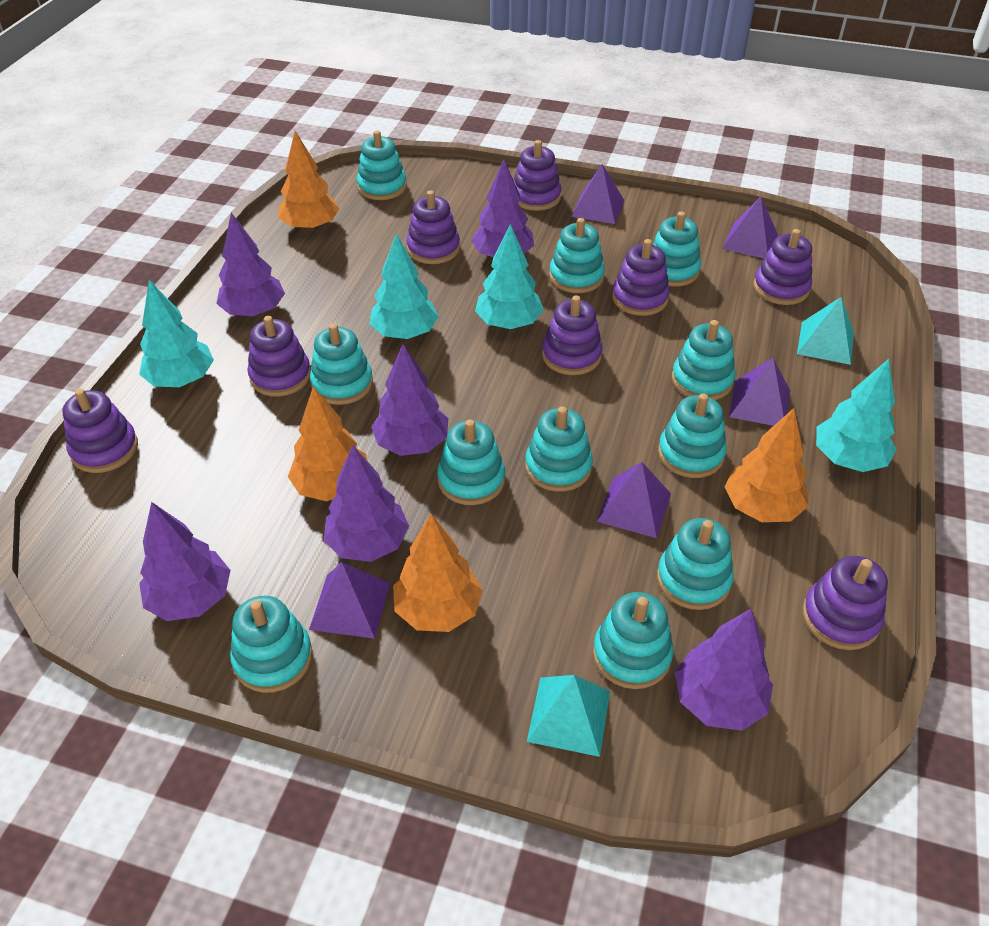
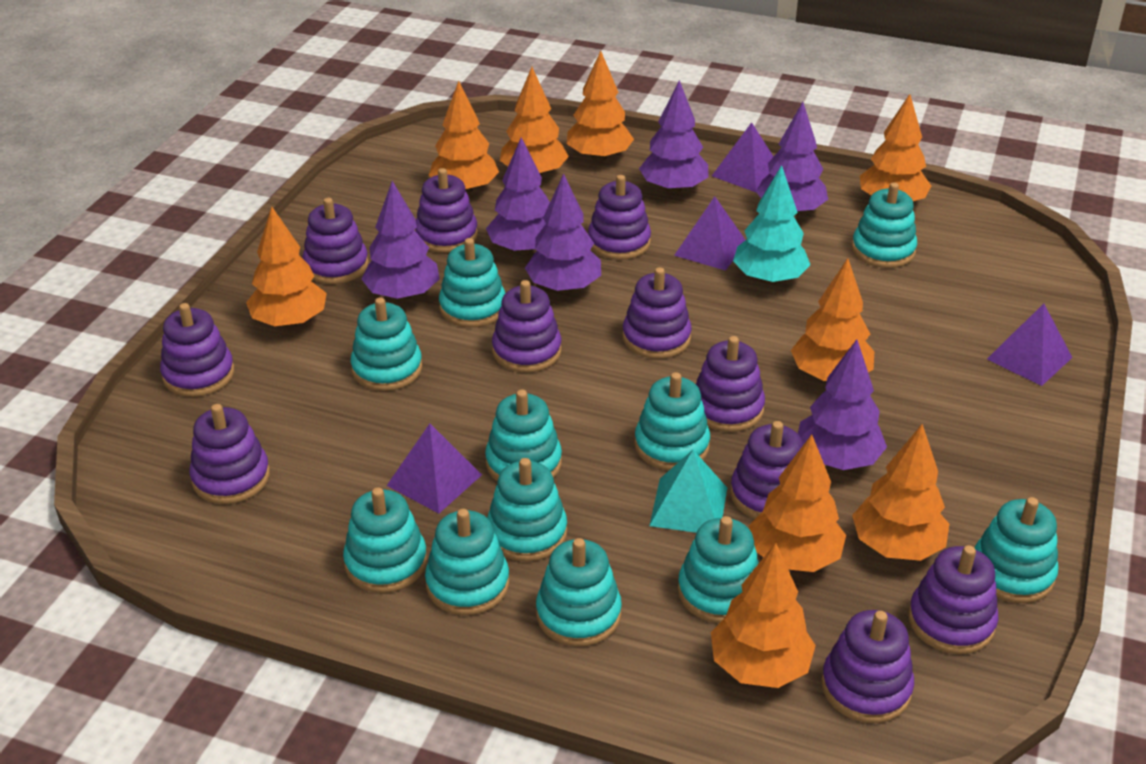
orange tree: [278,131,340,231] [288,386,367,501] [393,514,483,632] [725,408,809,522] = 4 -> [246,207,327,328] [429,81,499,193] [500,67,569,176] [567,51,634,161] [711,543,816,688] [749,434,846,572] [791,258,874,381] [852,424,949,561] [860,94,931,201] = 9
purple pyramid: [309,562,390,639] [571,164,624,224] [596,462,671,538] [722,197,778,259] [729,358,790,426] = 5 -> [387,424,482,514] [674,196,745,271] [712,122,774,192] [987,304,1073,386] = 4
purple stacking toy: [63,389,138,473] [247,316,311,396] [406,190,460,264] [514,140,561,211] [542,295,603,375] [612,239,670,316] [754,229,812,305] [802,556,888,650] = 8 -> [160,303,234,397] [190,404,270,504] [303,198,369,284] [415,168,478,253] [492,280,561,372] [588,175,651,260] [623,267,692,359] [696,336,765,432] [730,421,803,519] [821,610,914,723] [908,545,998,654] = 11
turquoise pyramid: [527,675,610,757] [797,297,854,365] = 2 -> [649,450,727,533] = 1
turquoise tree: [139,280,214,387] [370,234,439,339] [475,224,544,329] [816,359,897,472] = 4 -> [733,165,810,284] = 1

